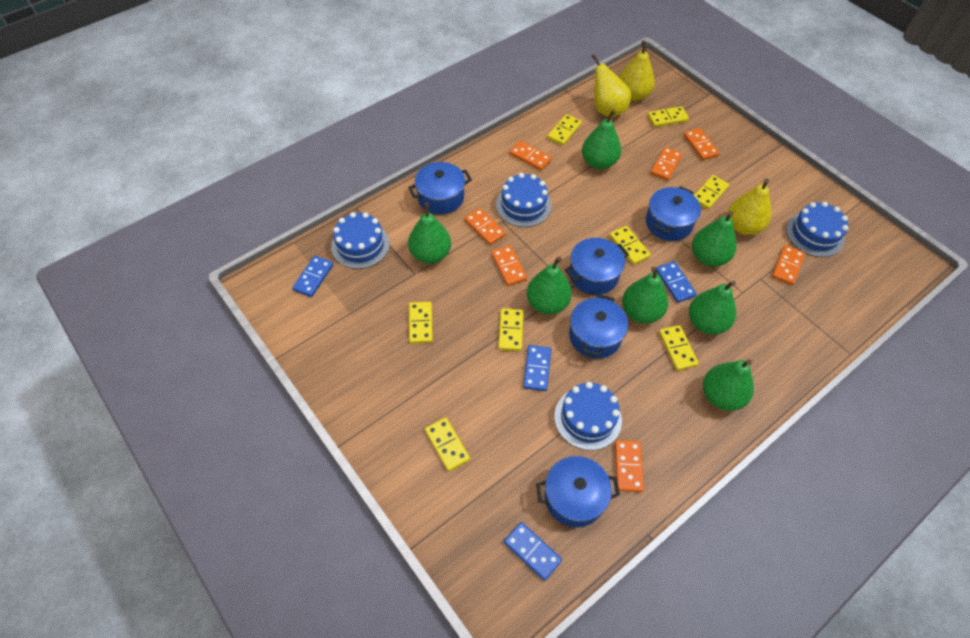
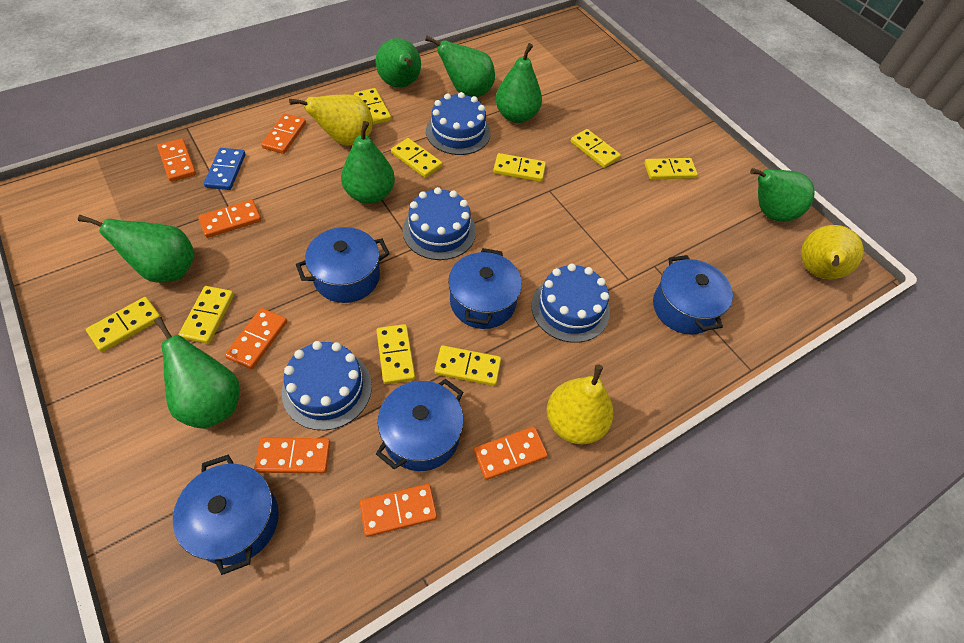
blue domino: [292,256,333,297] [504,522,562,581] [523,345,551,391] [656,261,697,303] = 4 -> [204,148,245,190] = 1
yellow domino: [409,302,433,344] [425,418,470,471] [498,308,524,351] [547,114,582,146] [609,226,651,265] [648,106,689,127] [659,325,699,371] [694,175,729,209] = 8 -> [86,297,161,352] [179,286,234,344] [354,88,391,125] [376,324,415,384] [391,138,442,178] [434,345,501,386] [493,153,546,182] [571,129,621,168] [644,158,698,180] = 9

